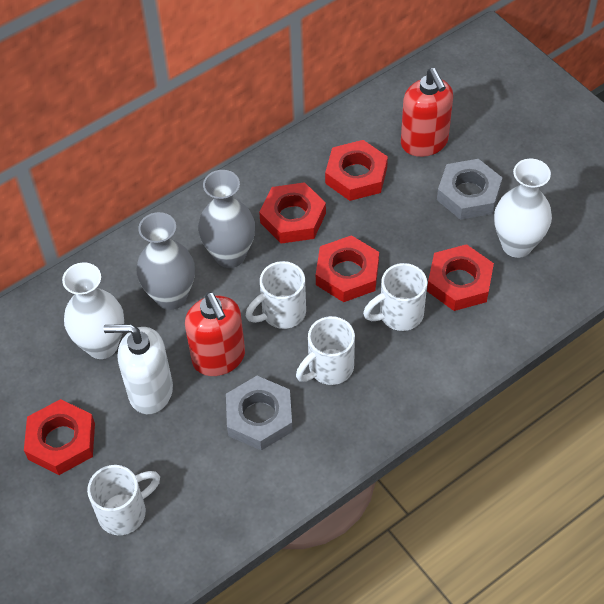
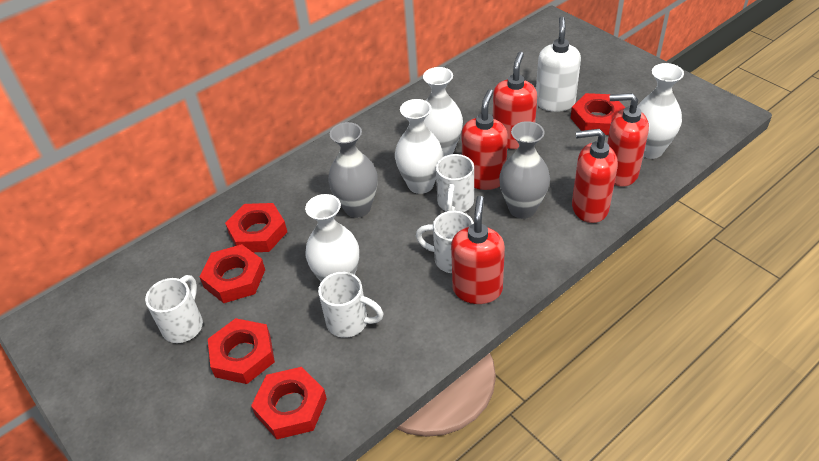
grey nut: [226,376,293,451] [437,159,502,220] = 2 -> none = 0
red soap dispenser: [185,292,245,376] [401,68,453,157] = 2 -> [451,196,505,304] [462,89,508,190] [493,52,537,149] [572,129,618,223] [607,93,649,187] = 5
white vase: [62,262,124,359] [494,159,552,258] = 2 -> [305,194,359,282] [395,99,443,194] [423,67,463,157] [637,63,684,159] = 4

